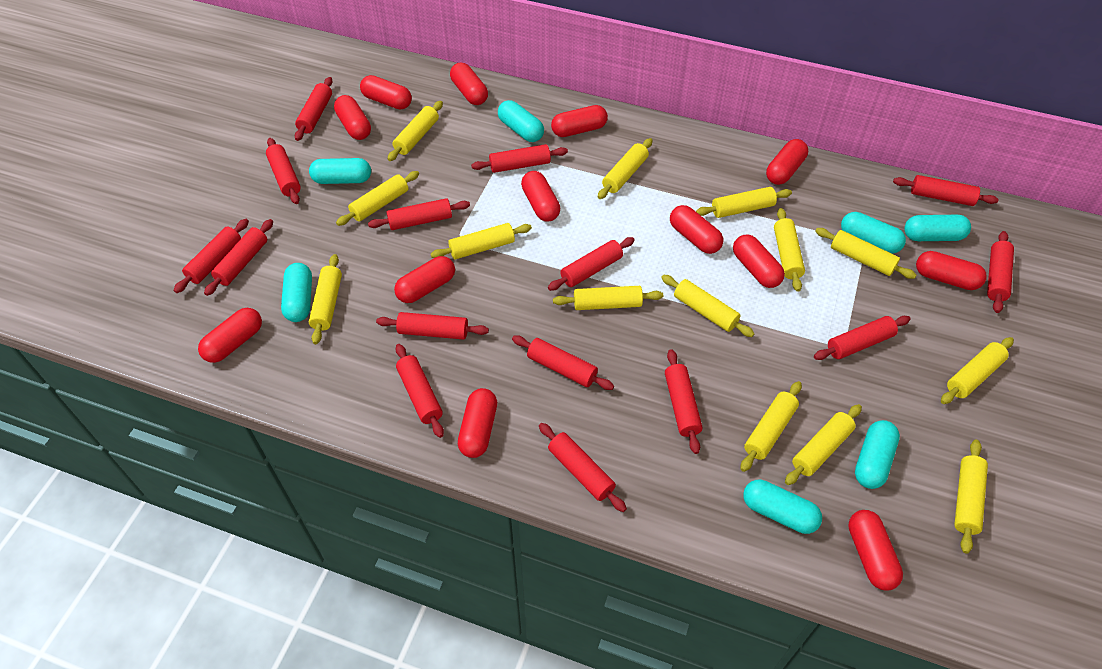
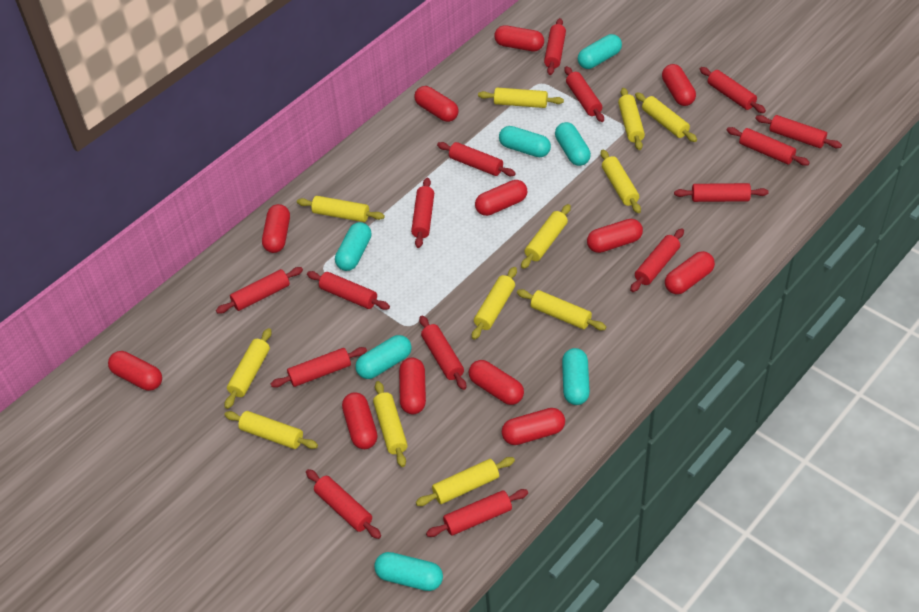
red capsule: [198,308,262,363] [334,95,371,140] [360,75,412,110] [394,256,455,303] [450,62,488,105] [458,388,497,458] [521,171,560,222] [551,105,608,137] [670,205,723,254] [733,234,785,288] [766,139,808,185] [848,510,903,591] [916,251,987,290] = 13 -> [108,351,162,391] [262,204,290,253] [342,392,377,449] [399,358,426,414] [415,86,458,122] [469,360,524,405] [475,180,527,216] [494,25,544,51] [502,408,565,445] [587,219,643,253] [662,64,696,106] [665,251,715,294] = 12
yellow rolling pin: [309,254,342,344] [336,171,419,226] [388,101,443,161] [431,223,532,259] [553,286,663,310] [598,138,652,199] [661,275,754,337] [696,187,792,218] [740,381,802,472] [774,208,805,292] [785,404,862,485] [815,228,916,279] [941,337,1014,404] [954,440,988,554] = 14 -> [224,411,318,449] [225,328,271,409] [297,196,385,222] [373,381,408,467] [416,457,515,506] [472,267,517,340] [478,88,564,108] [517,289,606,330] [521,204,571,269] [600,150,641,213] [618,88,645,150] [635,92,697,142] = 12

